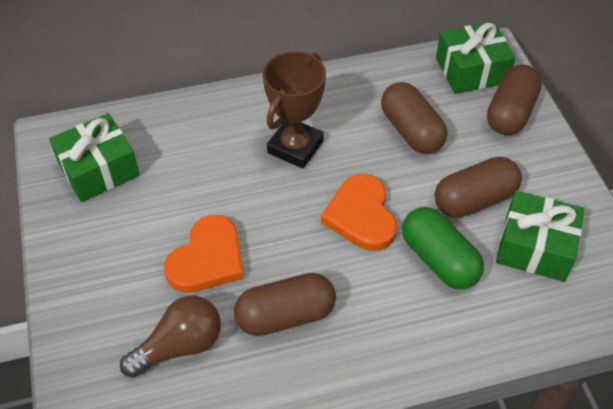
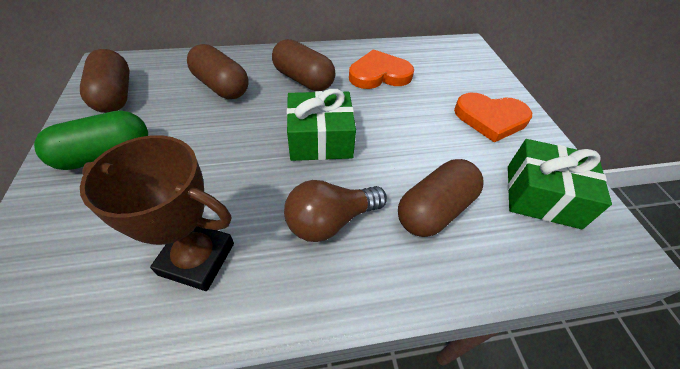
green gift: [49,113,140,202] [436,22,516,94] [496,191,584,282] = 3 -> [287,89,356,161] [508,139,612,229] = 2

